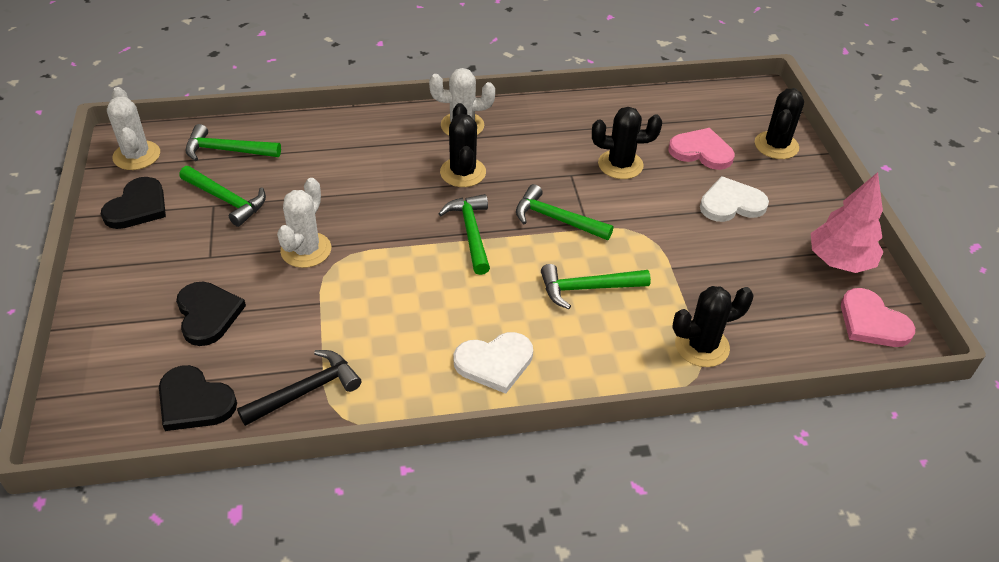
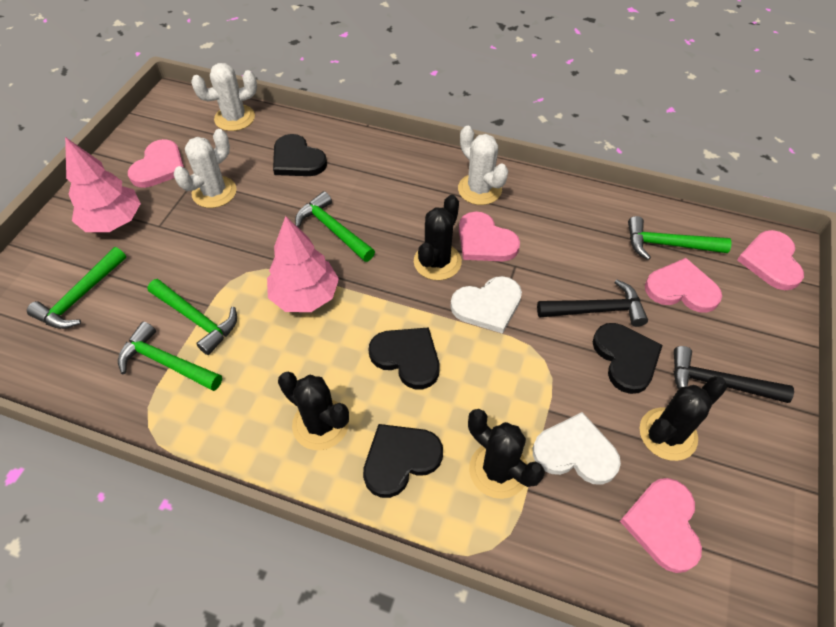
black hammer: [237,350,362,426] = 1 -> [537,280,648,327] [674,346,794,403] = 2
black heart: [101,177,166,229] [159,365,237,431] [176,282,246,346] = 3 -> [273,134,327,176] [363,424,443,498] [368,327,440,389] [593,323,663,394] = 4
pink heart: [668,128,734,170] [841,288,915,347] = 2 -> [128,139,184,188] [459,211,520,261] [620,478,702,573] [645,258,722,313] [737,230,804,290] = 5
pink tree: [811,172,883,273] = 1 -> [65,137,141,232] [267,216,339,312] = 2

